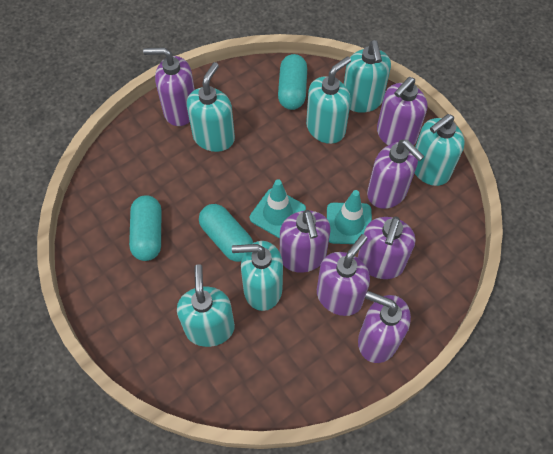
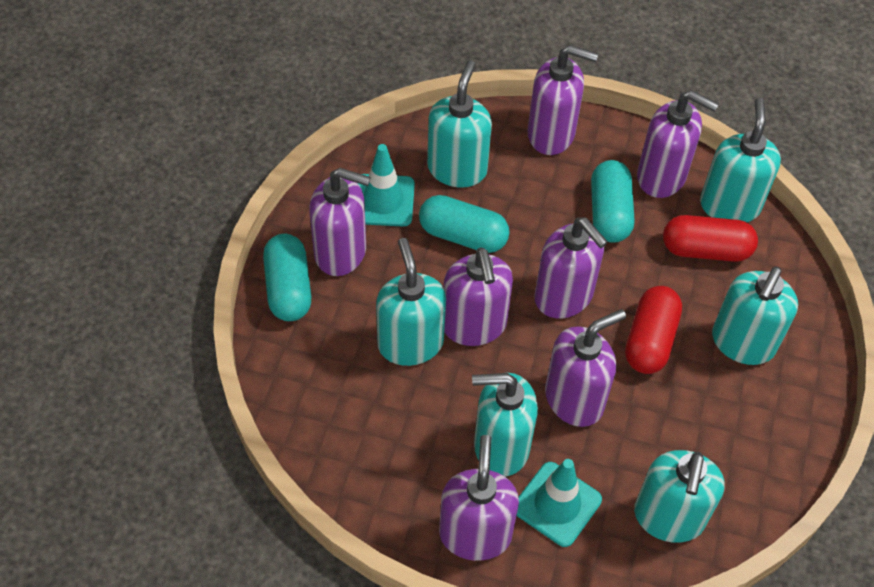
red capsule: none = 0 -> [625,286,682,374] [663,215,758,262] = 2

